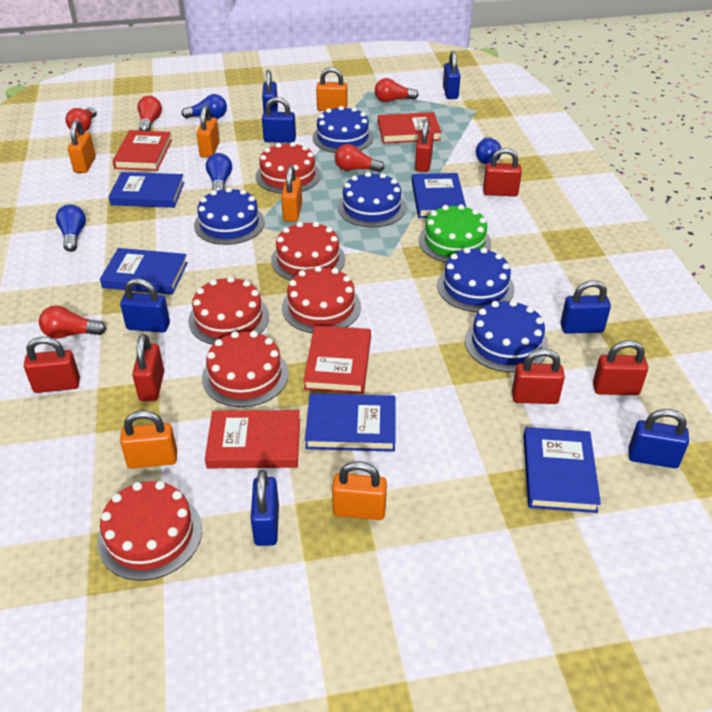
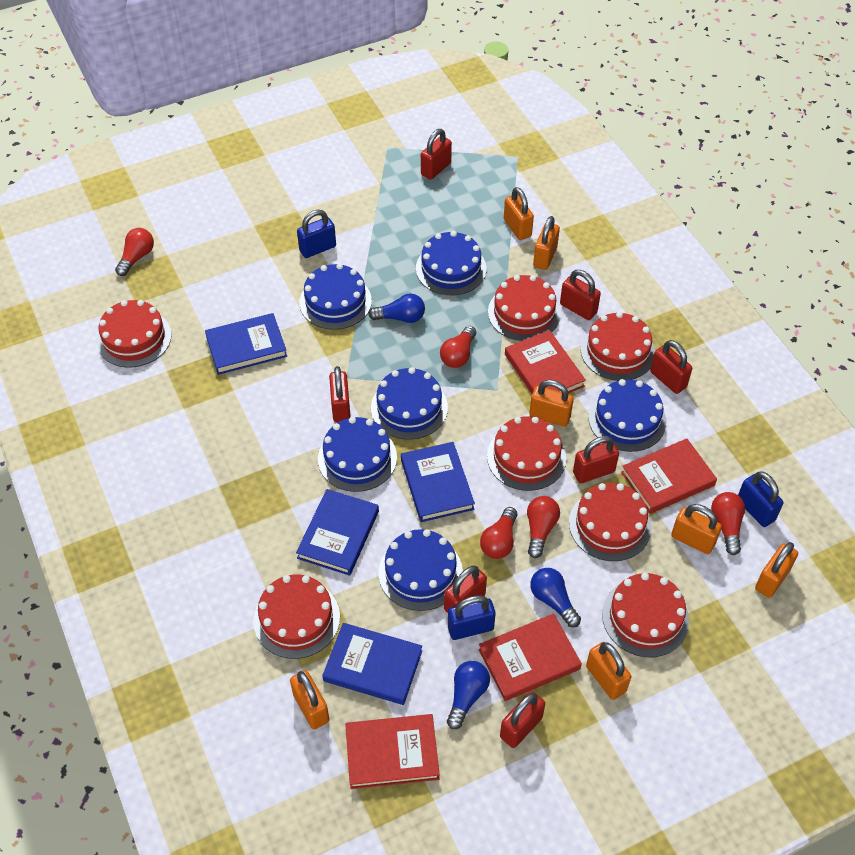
blue book: [100,248,188,295] [109,172,184,208] [305,394,395,452] [412,173,466,218] [523,427,601,513] = 5 -> [205,313,287,375] [296,489,379,576] [322,623,422,705] [401,442,475,522] = 4
blue cake: [194,187,265,245] [312,106,374,153] [338,172,406,227] [437,247,515,312] [465,300,549,372] = 5 -> [300,263,372,330] [318,417,397,492] [371,367,448,440] [378,529,463,611] [416,231,486,295] [588,379,667,452] = 6
blue light bulb: [56,204,86,252] [181,94,227,119] [206,153,232,191] [476,136,501,164] = 4 -> [368,293,425,323] [447,661,490,729] [530,568,581,627] = 3
blue padlock: [120,278,170,333] [251,470,279,546] [262,70,278,112] [262,97,296,143] [443,51,460,99] [560,280,611,334] [629,409,689,468] = 7 -> [297,210,336,258] [448,595,496,640] [738,471,783,527] = 3
green cake: [419,204,491,262] = 1 -> none = 0
orange padlock: [68,120,96,173] [120,410,177,469] [196,106,220,158] [281,166,302,222] [316,67,348,111] [332,461,387,520] = 6 -> [290,670,329,729] [504,187,534,240] [529,380,574,427] [533,216,560,270] [586,642,631,700] [671,504,722,554] [755,542,798,598] = 7
red cake: [97,481,202,581] [188,276,269,345] [202,331,289,407] [255,142,321,193] [271,222,345,281] [282,266,361,333] = 6 -> [97,300,172,368] [253,574,340,659] [487,416,566,491] [488,275,561,341] [569,483,652,561] [581,312,655,381] [602,573,689,657] = 7
red padlock: [24,337,80,393] [132,334,164,401] [415,119,434,172] [483,148,522,196] [512,349,565,404] [593,340,648,395] = 6 -> [329,366,351,422] [421,129,452,180] [444,566,487,613] [500,691,545,748] [560,270,601,320] [573,436,619,483] [650,340,692,394] = 7

